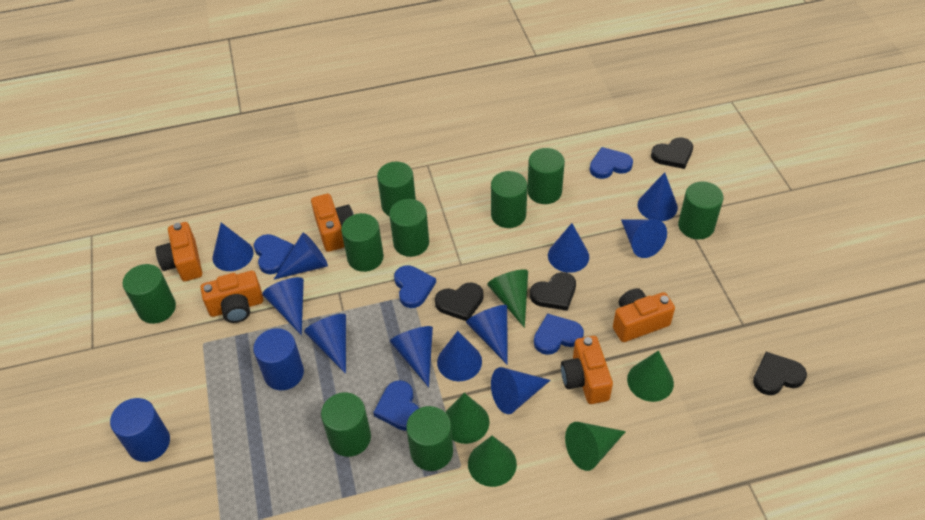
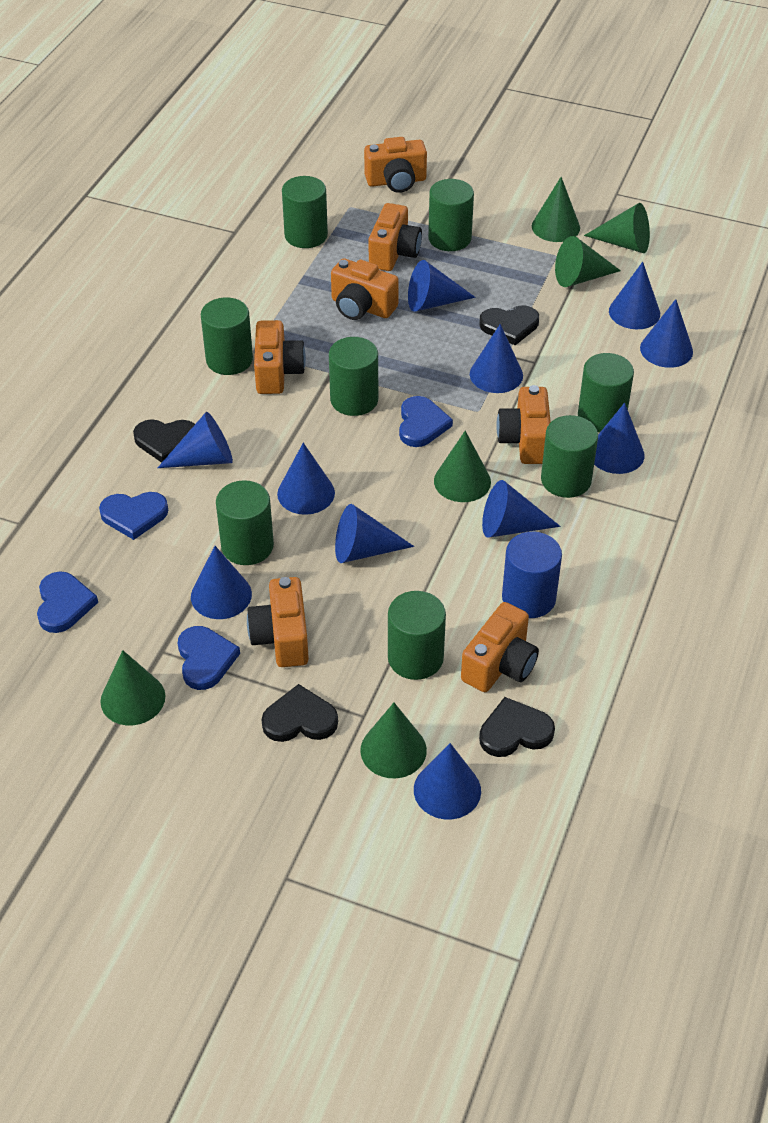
blue cylinder: [110,398,170,462] [253,328,304,390] = 2 -> [502,532,562,618] = 1
blue heart: [254,234,294,274] [373,380,419,431] [394,265,436,308] [534,313,584,355] [590,147,633,179] = 5 -> [37,571,98,633] [99,492,168,540] [178,626,240,690] [399,396,453,447] = 4
green cone: [445,393,489,444] [468,436,517,487] [487,269,528,328] [565,422,626,471] [627,350,674,402] = 5 -> [101,650,165,725] [360,703,427,778] [434,431,491,502] [532,177,580,242] [555,236,621,287] [584,203,650,253] = 6
green cylinder: [122,264,176,324] [321,392,371,457] [341,213,384,272] [377,162,416,216] [389,199,429,257] [406,406,453,471] [491,171,527,228] [527,148,565,204] [678,181,724,239] = 9 -> [201,297,253,375] [216,480,274,565] [282,176,328,248] [329,337,378,416] [388,591,446,680] [428,179,474,251] [541,415,598,498] [578,353,634,432] = 8
orange camera: [155,222,202,281] [201,271,263,323] [311,194,354,252] [561,336,613,404] [613,288,675,342] = 5 -> [247,577,309,667] [254,320,306,394] [331,258,399,320] [364,137,427,193] [369,203,422,271] [461,602,539,692] [496,385,551,464] = 7

